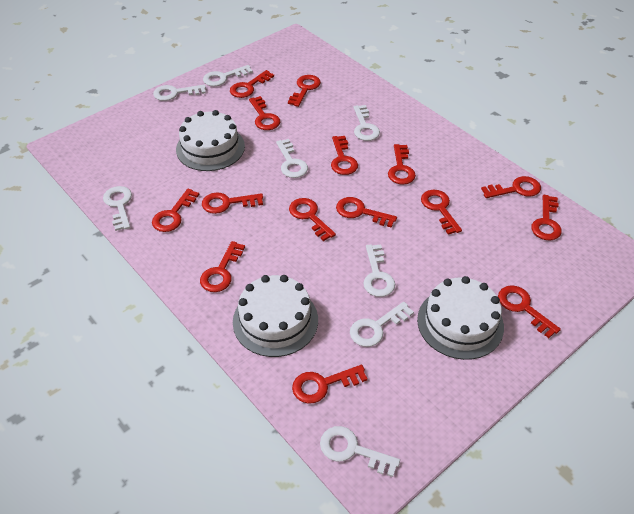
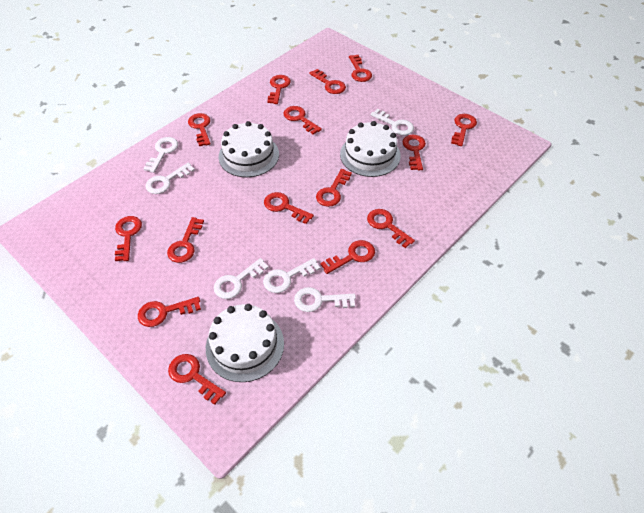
white key: [103,186,132,231] [153,84,206,101] [203,65,253,86] [276,139,308,178] [320,426,400,477] [350,302,414,347] [353,105,380,141] [363,244,395,297] = 8 -> [143,137,178,173] [146,163,195,194] [214,258,269,299] [263,258,320,293] [294,287,356,312] [371,109,414,135] = 6

